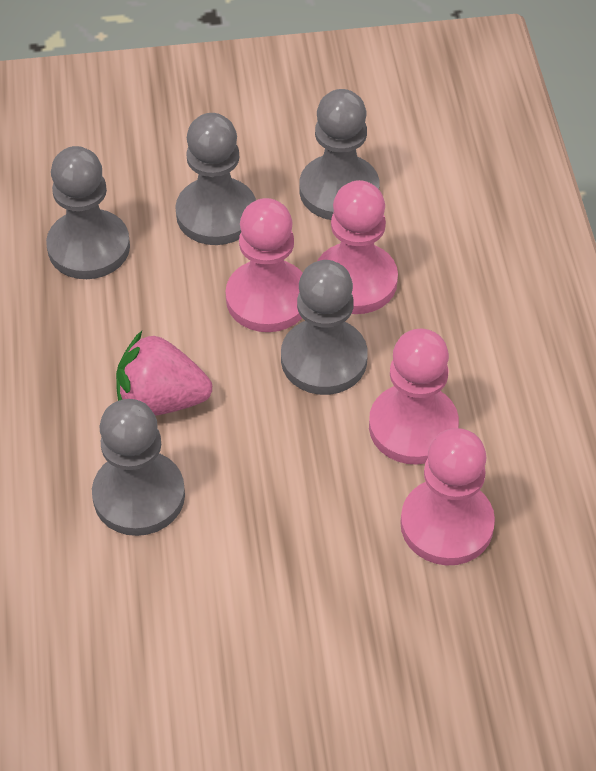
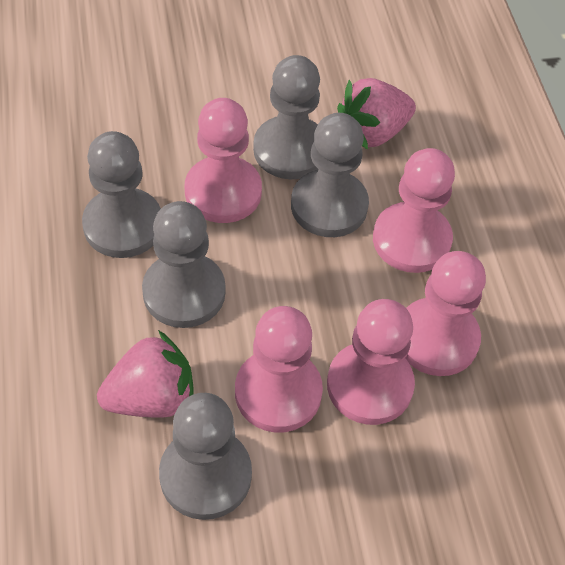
pink pawn: [226,198,303,332] [318,180,398,314] [369,328,459,465] [400,428,495,565] = 4 -> [185,98,262,223] [235,306,323,433] [327,299,415,425] [373,148,455,273] [406,251,486,376] = 5
pink strawberry: [116,331,212,416] = 1 -> [97,330,194,418] [337,78,416,150] = 2

